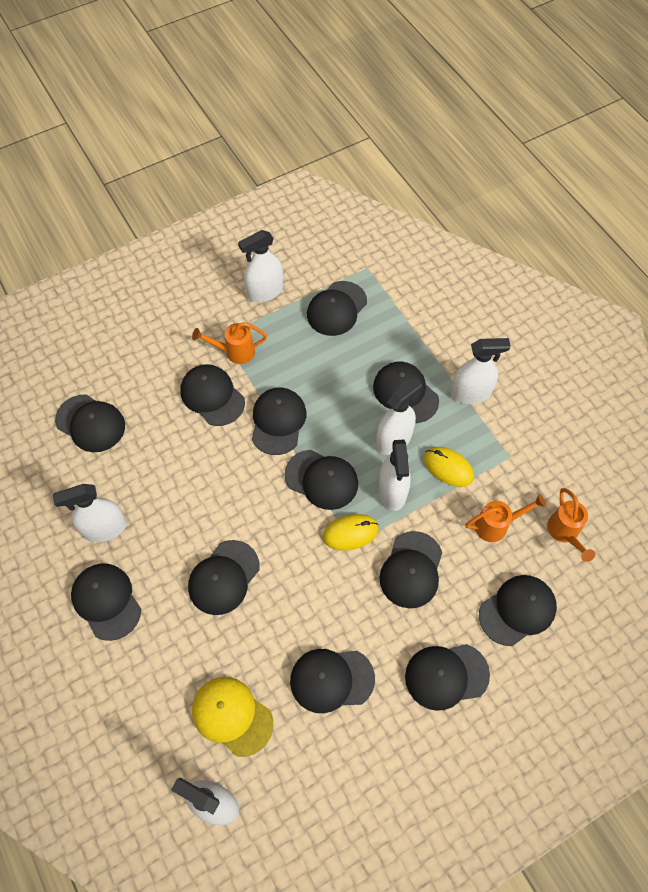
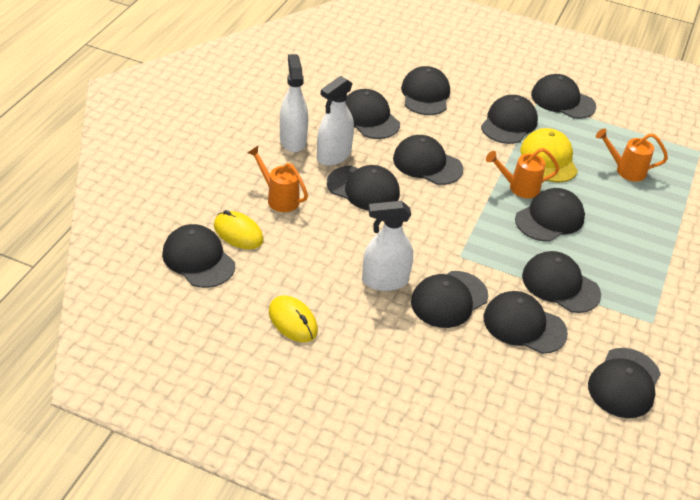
white spray bottle: [53,484,127,542] [171,778,239,825] [238,230,283,302] [376,378,422,455] [378,440,411,511] [451,338,511,404] = 6 -> [280,54,308,152] [317,76,354,166] [362,201,413,291] = 3

